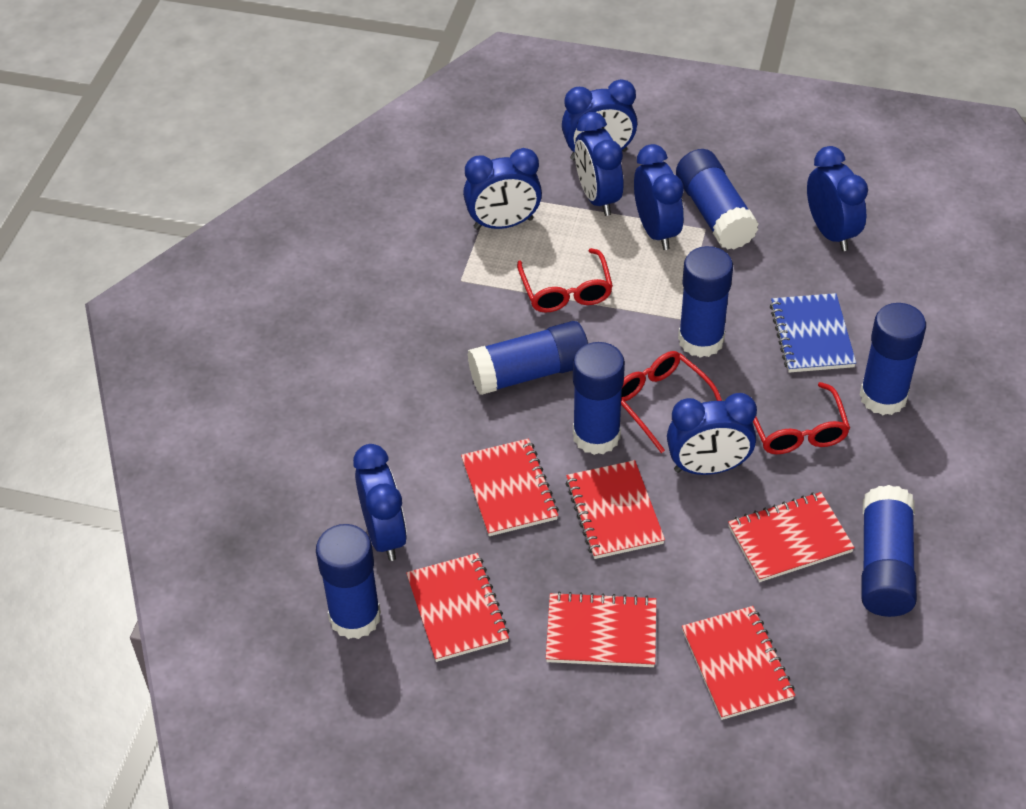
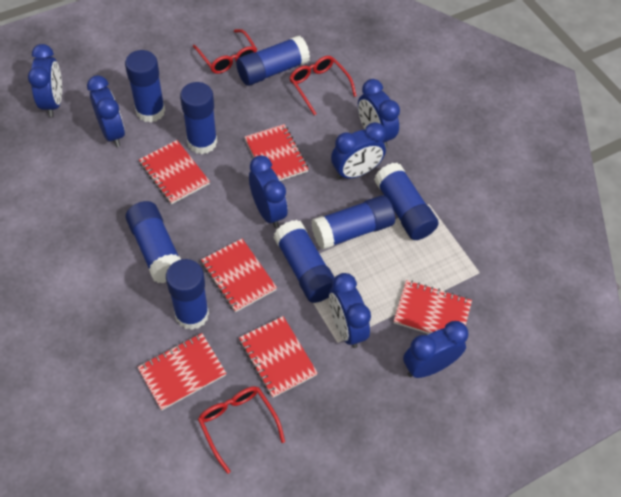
blue glue stick: [316,524,381,639] [468,321,588,395] [573,342,625,455] [676,149,759,250] [678,246,733,357] [859,303,926,415] [861,485,917,617] = 7 -> [125,50,165,123] [125,201,181,283] [166,259,209,330] [180,82,217,154] [236,36,310,86] [273,220,335,303] [311,195,395,250] [374,163,439,240] = 8
blue notebook: [770,293,856,373] = 1 -> none = 0

